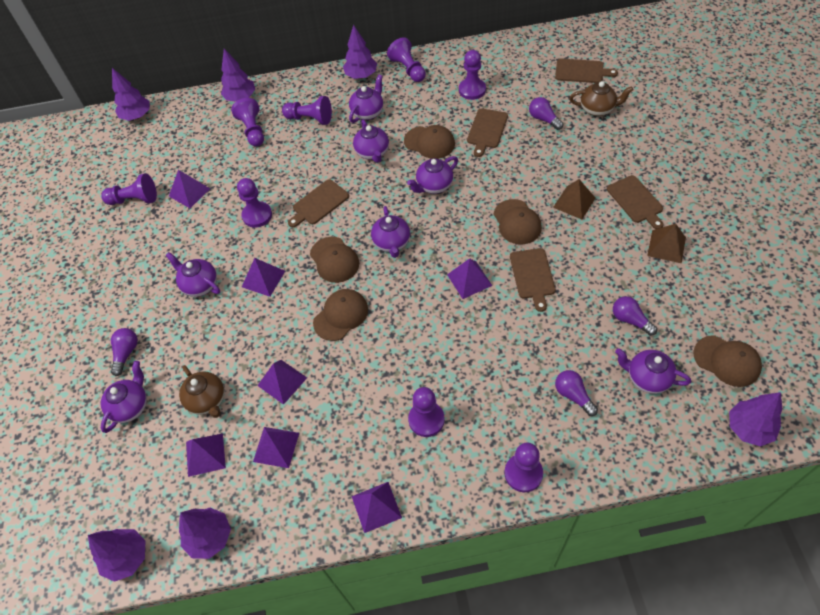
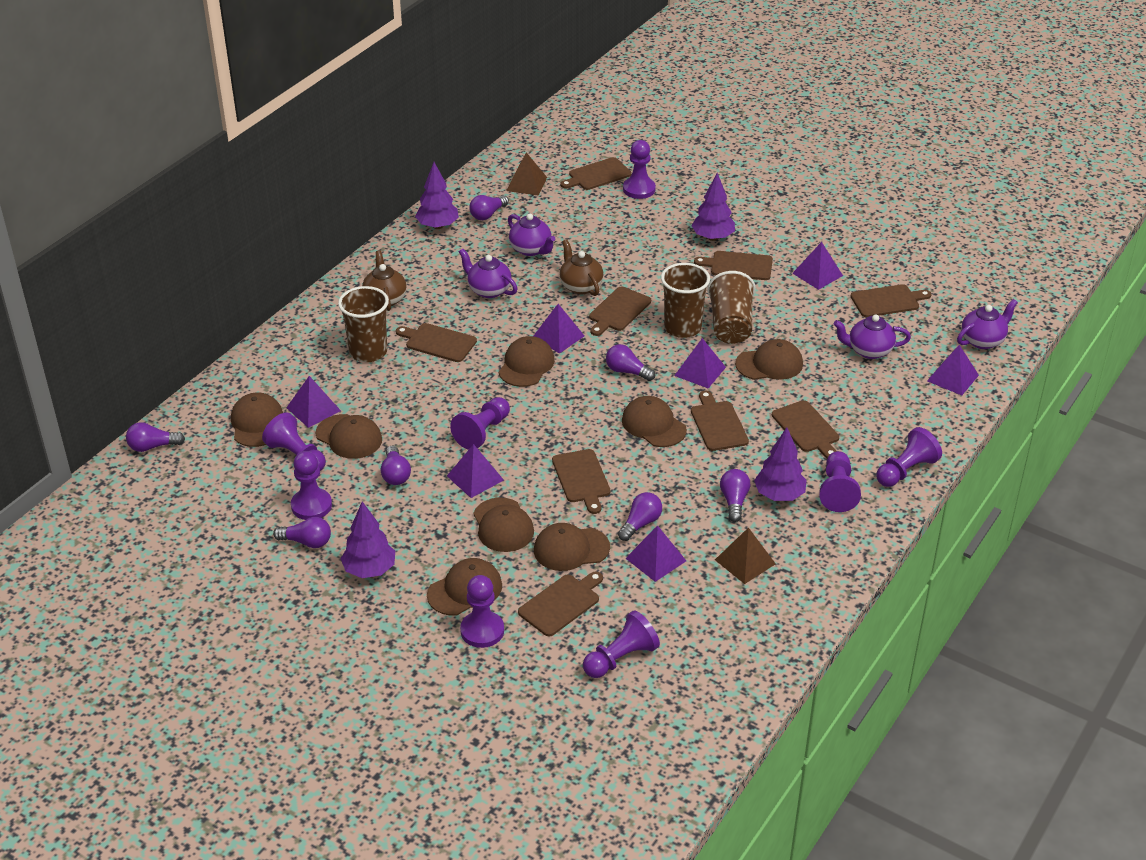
brown cap: [310,237,359,283] [313,289,368,341] [404,125,455,159] [494,199,542,244] [694,335,762,387] = 5 -> [231,392,283,447] [316,414,382,459] [427,558,502,615] [473,497,534,552] [499,336,555,387] [534,523,610,571] [622,396,687,447] [735,339,803,380] = 8
brown cup: none = 0 -> [338,286,389,362] [661,263,710,338] [707,271,756,344] = 3
brown cutting board: [288,179,349,227] [467,108,508,157] [510,248,556,312] [555,59,618,83] [607,175,663,229] = 5 -> [396,323,477,362] [518,571,603,636] [552,449,611,514] [560,157,632,190] [589,287,651,336] [691,391,749,451] [694,251,773,280] [772,400,839,458] [851,284,932,317] = 9
purple light bulb: [111,328,138,376] [529,97,563,130] [555,370,598,416] [613,296,657,336] = 4 -> [126,422,185,452] [273,517,331,548] [381,446,411,485] [469,195,509,220] [606,344,655,381] [618,492,662,541] [720,469,750,522] = 7
purple teapot: [101,361,147,433] [165,252,220,297] [349,74,383,123] [353,119,389,163] [371,206,410,258] [407,156,458,194] [615,348,691,394] = 7 -> [459,248,518,298] [508,214,555,256] [833,314,911,359] [957,299,1018,349] = 4
purple tree: [88,529,146,582] [112,68,150,121] [179,508,231,559] [221,49,255,102] [343,25,377,79] [729,392,782,446] = 6 -> [341,501,395,578] [415,162,459,229] [691,173,735,241] [754,427,807,501] = 4

